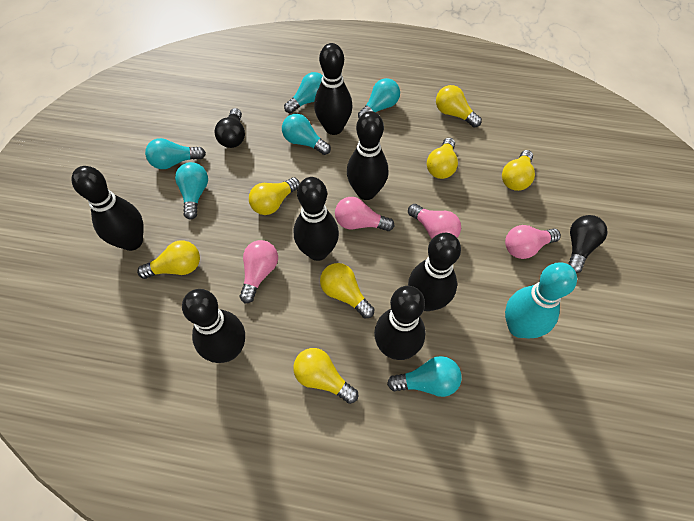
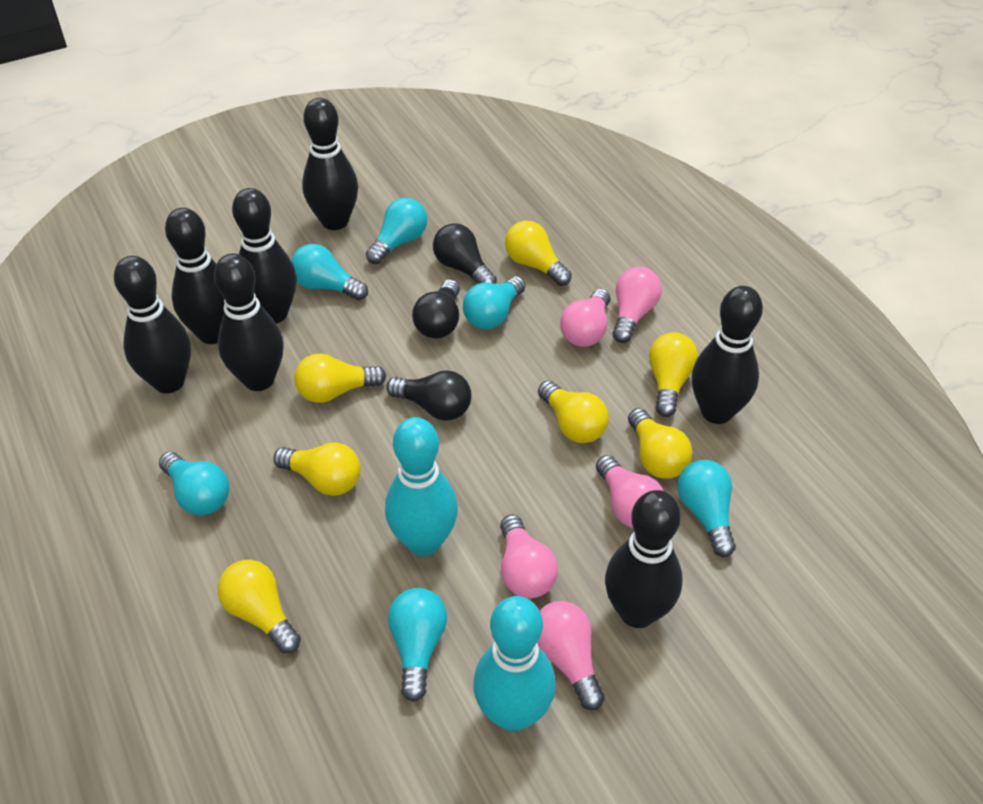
black light bulb: [214,108,245,148] [569,215,607,273] = 2 -> [386,370,472,421] [412,279,460,339] [433,223,497,284] = 3
pink light bulb: [239,240,278,303] [335,197,395,231] [408,204,461,239] [505,225,561,259] = 4 -> [500,514,558,598] [537,601,605,710] [560,289,610,347] [596,455,664,528] [612,267,662,343] = 5
turquoise bowling pin: [505,262,577,338] = 1 -> [385,417,458,556] [473,596,556,732] = 2

